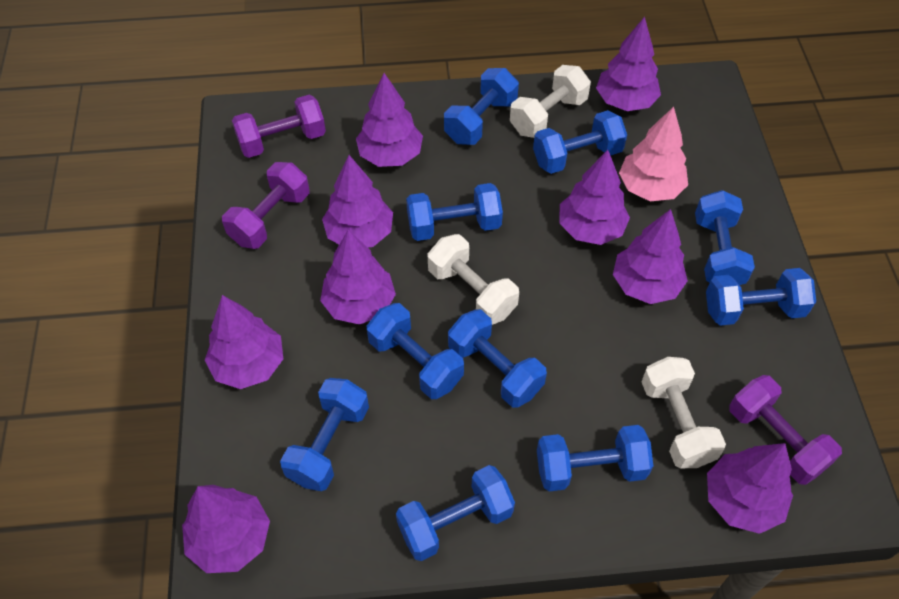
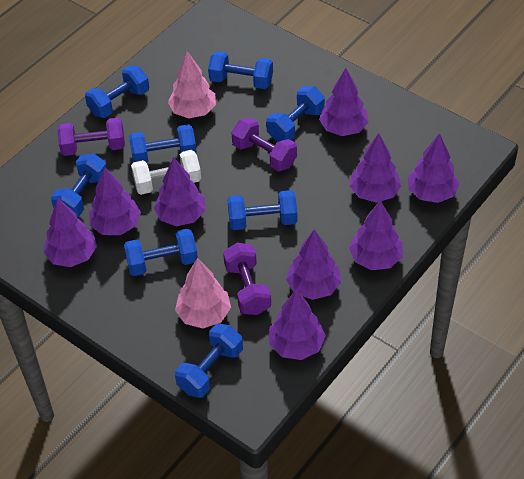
blue dumbbell: [280,378,369,491] [367,303,464,399] [396,465,515,561] [406,183,503,241] [444,68,519,145] [448,309,547,407] [533,110,627,174] [537,425,653,492] [695,190,755,285] [706,268,816,326] = 10 -> [51,153,107,217] [85,66,149,118] [124,229,198,276] [129,124,197,162] [175,324,243,398] [208,51,273,89] [227,190,297,230] [266,86,325,142] = 8
pink tree: [619,107,688,201] = 1 -> [168,51,216,118] [175,258,231,328] = 2
white dumbbell: [428,234,519,325] [510,65,591,138] [642,357,726,468] = 3 -> [131,150,201,195] = 1

